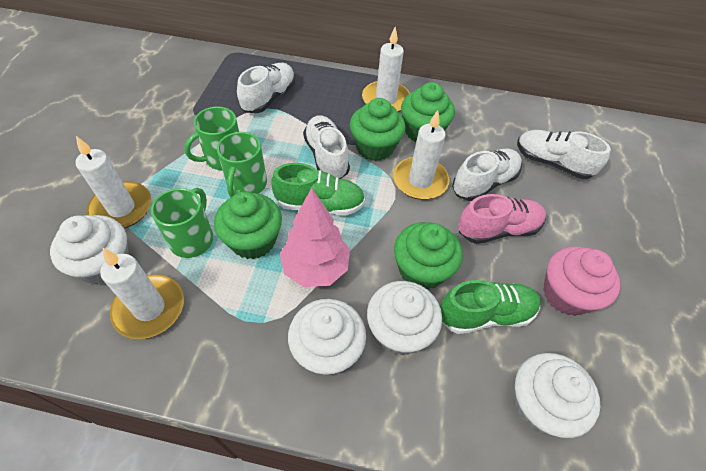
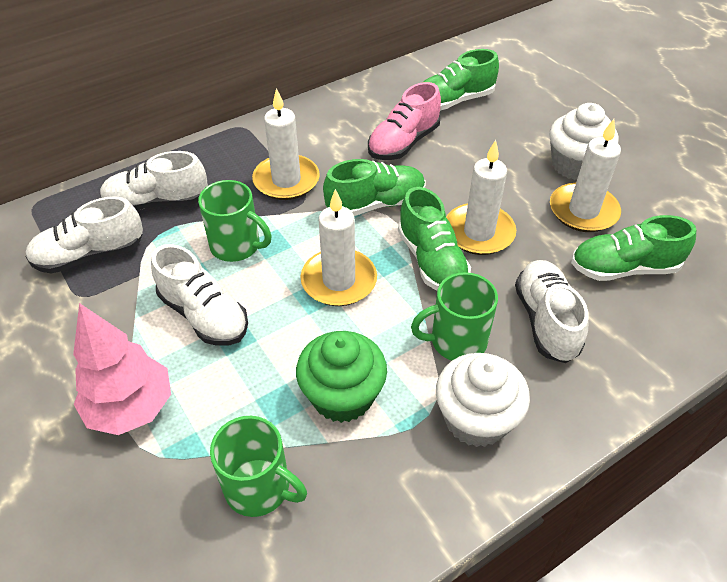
green cupcake: [214,192,282,259] [350,98,405,161] [394,222,462,290] [401,82,455,142] = 4 -> [296,331,387,423] = 1
green shoe: [271,163,365,216] [440,280,541,334] = 2 -> [323,159,425,216] [398,187,471,290] [422,49,499,111] [571,215,696,281] = 4
pink cupcake: [543,246,620,316] = 1 -> none = 0
white cupcake: [50,215,129,285] [288,299,366,375] [367,281,442,355] [513,353,600,438] = 4 -> [436,353,530,447] [549,103,618,180] = 2

